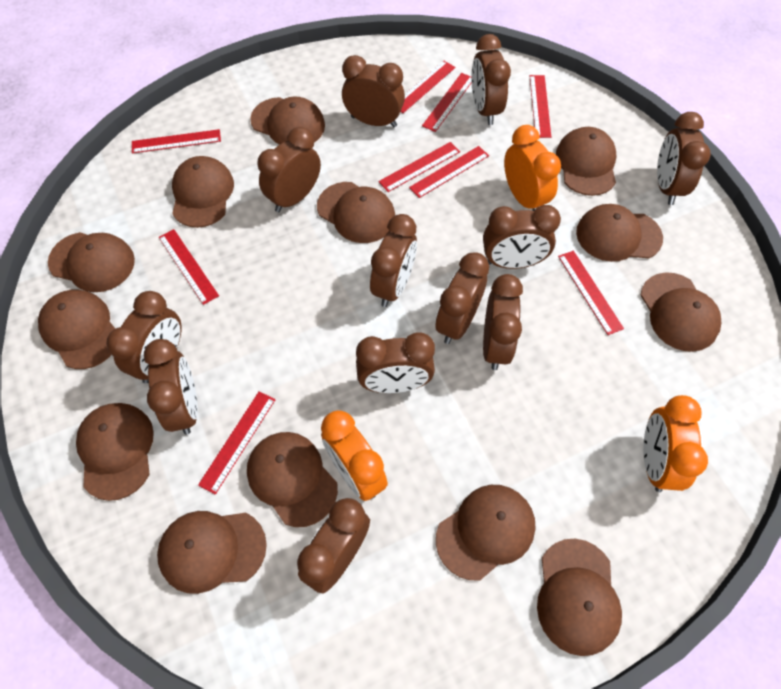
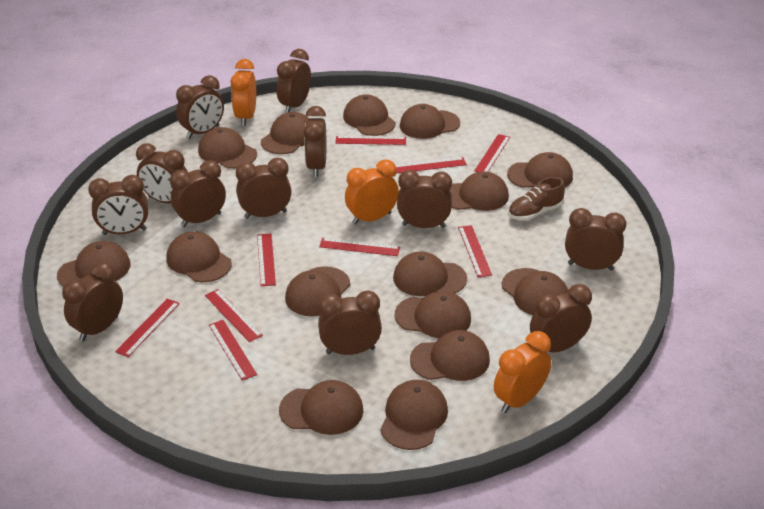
brown cap: [38,290,115,369] [48,232,135,292] [76,403,154,501] [157,511,267,594] [172,156,234,228] [247,432,338,527] [250,96,325,145] [317,182,395,243] [436,485,536,580] [537,539,622,656] [556,127,616,196] [576,204,663,262] [640,272,721,352] = 13 -> [57,241,130,287] [166,231,232,282] [198,127,257,169] [261,112,309,154] [279,380,364,435] [285,266,350,316] [343,94,396,136] [380,380,448,450] [393,252,467,296] [395,291,471,338] [400,104,460,139] [410,330,490,381] [450,172,509,211] [502,268,569,316] [507,152,573,188] = 15
brown shoe: none = 0 -> [508,177,565,221] = 1

